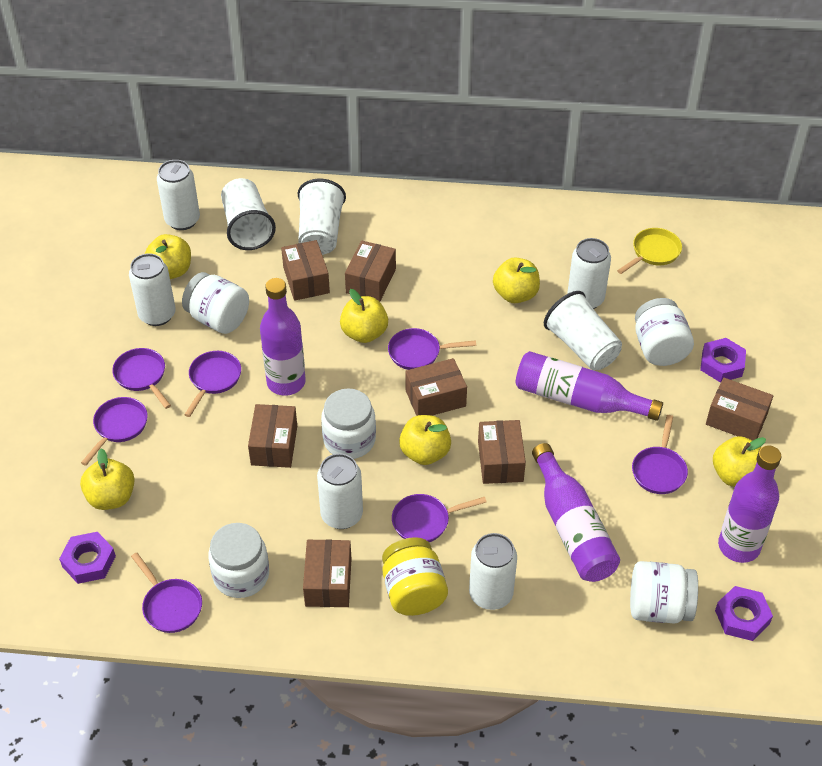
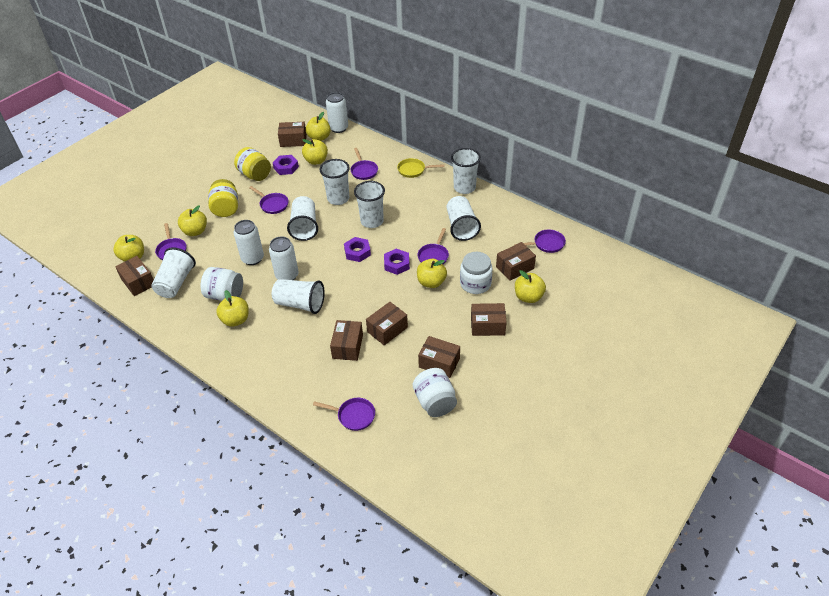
purple bottle: [260,278,306,396] [516,351,663,421] [532,443,620,582] [718,446,781,563] = 4 -> none = 0
purple pan: [81,397,148,466] [112,348,171,409] [131,552,202,633] [184,351,241,417] [388,328,476,370] [392,494,486,542] [632,415,688,494] = 7 -> [155,223,187,260] [249,186,289,214] [313,398,375,431] [351,148,378,180] [418,228,449,264] [514,229,566,253] = 6
white can: [129,253,176,326] [157,160,200,230] [317,454,363,529] [469,533,517,610] [567,238,611,309] = 5 -> [234,220,264,265] [269,236,299,280] [326,92,348,133] = 3
white cup: [221,178,276,250] [298,179,346,255] [544,291,622,370] = 3 -> [151,247,196,298] [272,279,325,314] [287,196,318,241] [320,159,350,205] [354,181,385,228] [447,196,481,241] [451,148,481,194] = 7
white jar: [182,272,249,334] [208,523,269,598] [321,388,376,459] [630,561,698,623] [635,298,694,366] = 5 -> [200,267,243,301] [413,368,457,417] [460,252,493,294] = 3
yellow apple: [80,448,135,510] [145,234,191,279] [340,289,388,343] [399,415,451,465] [493,257,540,303] [713,436,766,487] = 6 -> [113,235,144,262] [178,205,207,236] [216,290,249,327] [302,139,328,165] [306,112,331,141] [417,259,447,288] [515,270,546,303] = 7
yellow jar: [382,537,448,616] = 1 -> [208,179,238,217] [234,147,271,181] = 2

